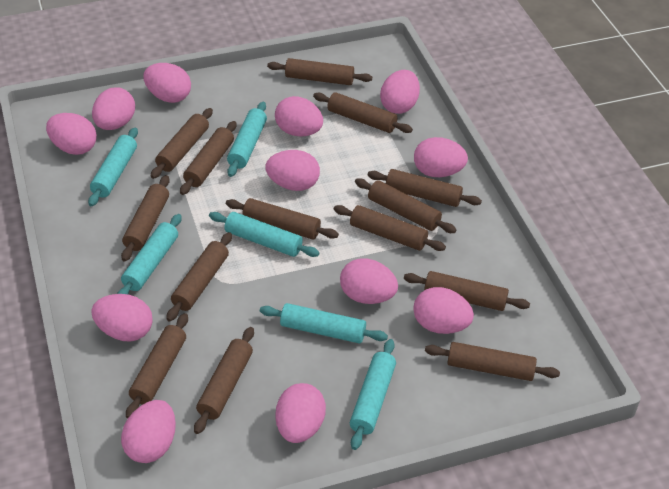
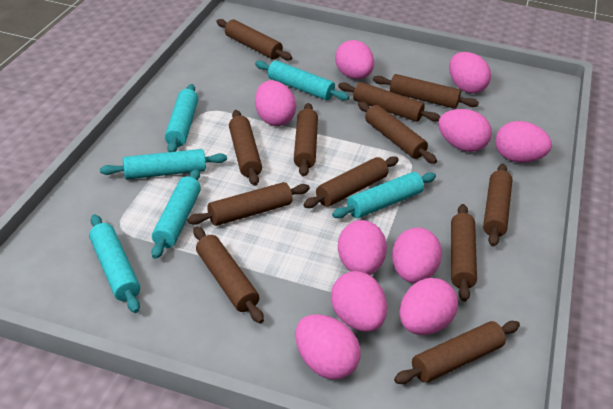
brown rolling pin: [121,175,170,262] [126,313,188,419] [151,108,213,179] [166,232,232,322] [180,121,236,195] [194,327,254,434] [226,198,339,240] [267,58,372,85] [313,92,413,133] [334,205,446,251] [355,178,456,233] [368,169,482,207] [404,271,530,311] [425,342,560,381] = 14 -> [187,182,310,226] [193,226,264,324] [216,19,292,61] [229,110,262,186] [294,103,318,177] [303,156,399,208] [338,82,440,122] [358,101,437,164] [373,74,479,109] [394,321,520,384] [451,204,477,302] [483,164,513,247] = 12
pink egg: [46,113,97,155] [91,294,153,342] [92,87,135,130] [121,400,176,463] [143,63,191,103] [265,150,320,191] [275,96,323,137] [275,383,326,443] [340,258,398,304] [380,70,420,114] [413,287,474,334] [414,137,468,177] = 12 -> [255,80,296,126] [296,314,361,380] [331,271,387,332] [335,40,374,79] [338,220,387,275] [392,227,442,283] [399,278,458,335] [438,109,492,152] [449,52,491,94] [495,121,552,163] = 10

